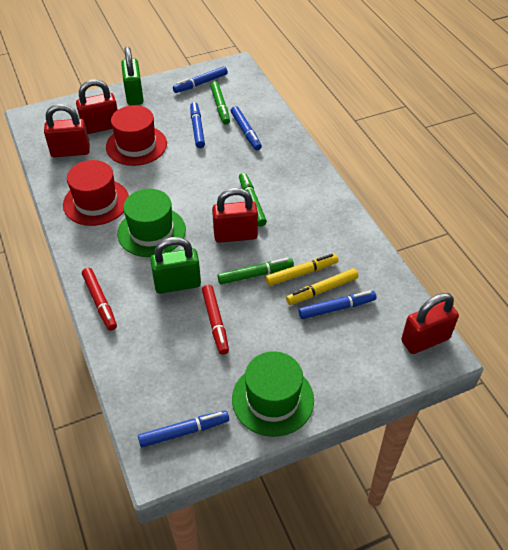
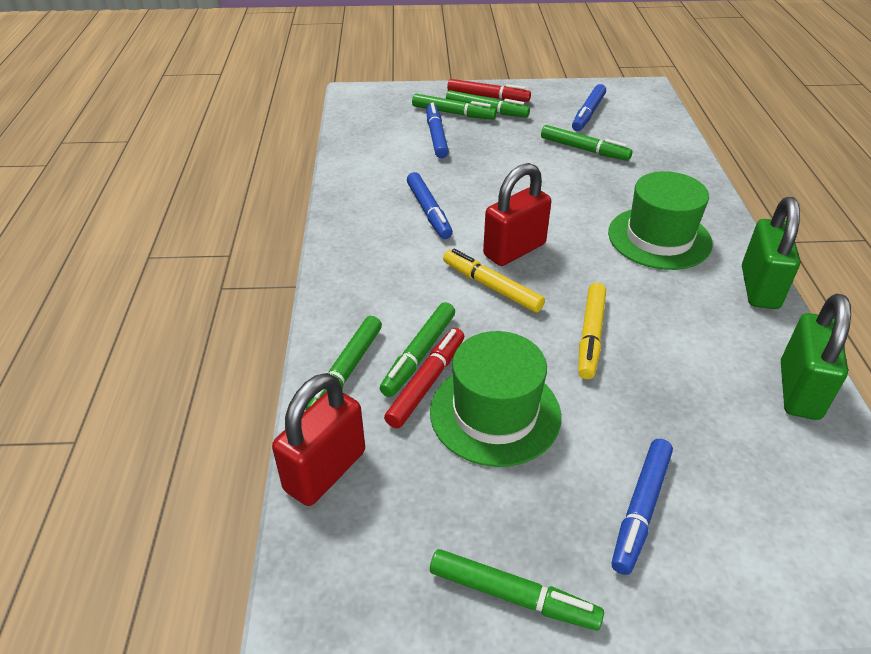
blue marker: [138,411,229,448] [173,66,228,93] [190,102,205,148] [231,106,262,150] [298,291,377,319] = 5 -> [407,172,453,239] [426,103,449,158] [572,84,606,131] [612,439,673,575] = 4
green marker: [210,81,230,125] [217,258,294,285] [239,173,267,226] = 3 -> [306,316,382,410] [380,302,455,397] [412,94,497,120] [430,549,604,631] [446,90,530,118] [541,125,632,161] = 6
red hat: [63,160,129,226] [106,105,167,166] = 2 -> none = 0
red padlock: [44,104,90,157] [76,79,118,134] [212,188,258,243] [401,293,459,354] = 4 -> [272,373,365,506] [483,163,551,266] = 2

